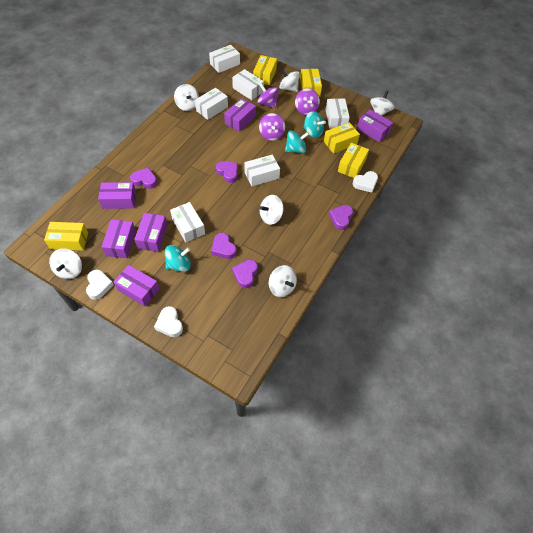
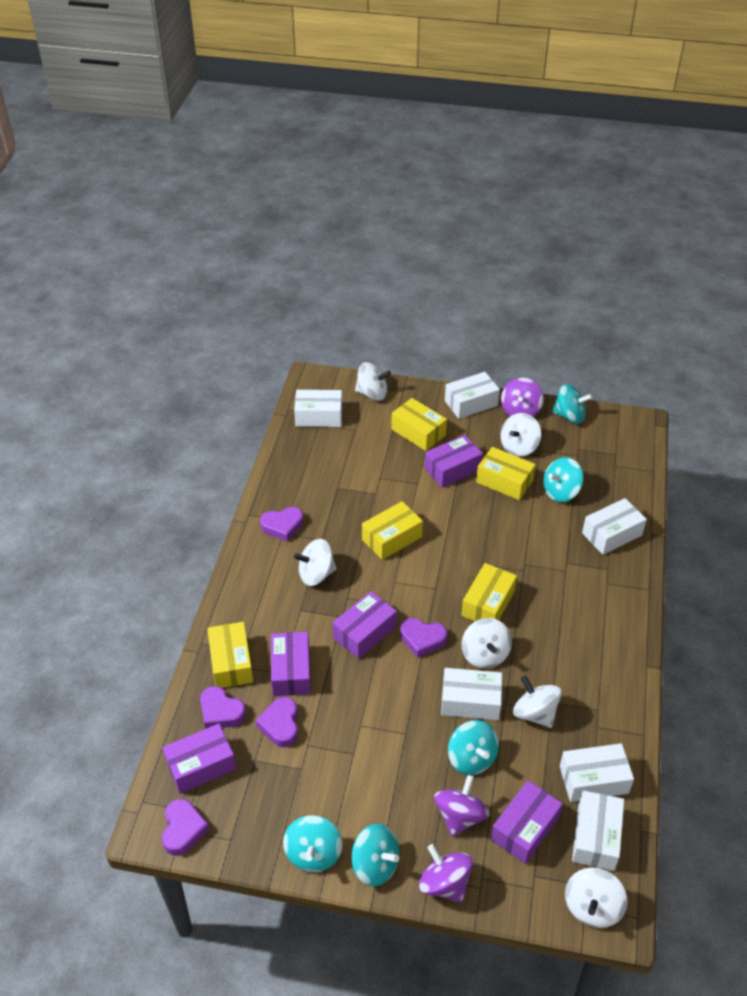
purple box: [98,182,136,209] [102,219,136,258] [114,265,160,307] [134,213,168,252] [224,98,256,132] [357,109,393,142] = 6 -> [163,724,236,794] [271,632,311,696] [332,591,397,659] [425,435,483,488] [491,780,563,864] = 5
turquoise spinning top: [165,245,191,272] [285,131,309,154] [304,111,326,138] = 3 -> [283,815,342,872] [352,824,399,887] [448,720,499,775] [543,457,583,502] [552,384,593,424] = 5
white heart: [86,270,114,300] [154,306,183,337] [353,171,378,193] = 3 -> none = 0

